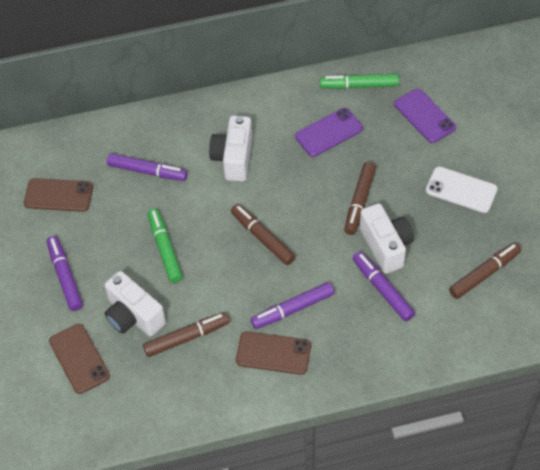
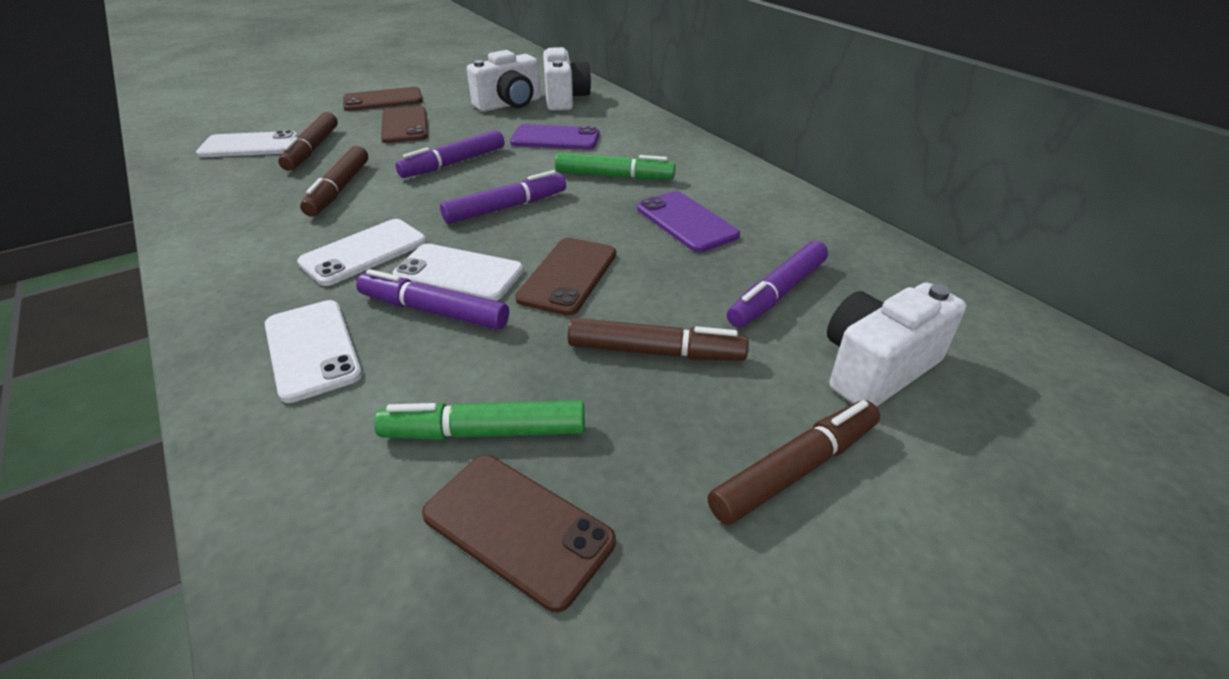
brown phone: [24,178,93,212] [49,324,110,394] [236,331,311,375] = 3 -> [343,87,423,111] [381,106,428,143] [422,455,616,612] [515,238,616,316] = 4
white phone: [426,166,498,213] = 1 -> [196,130,298,157] [265,300,362,403] [297,219,426,286] [393,244,523,301] = 4

